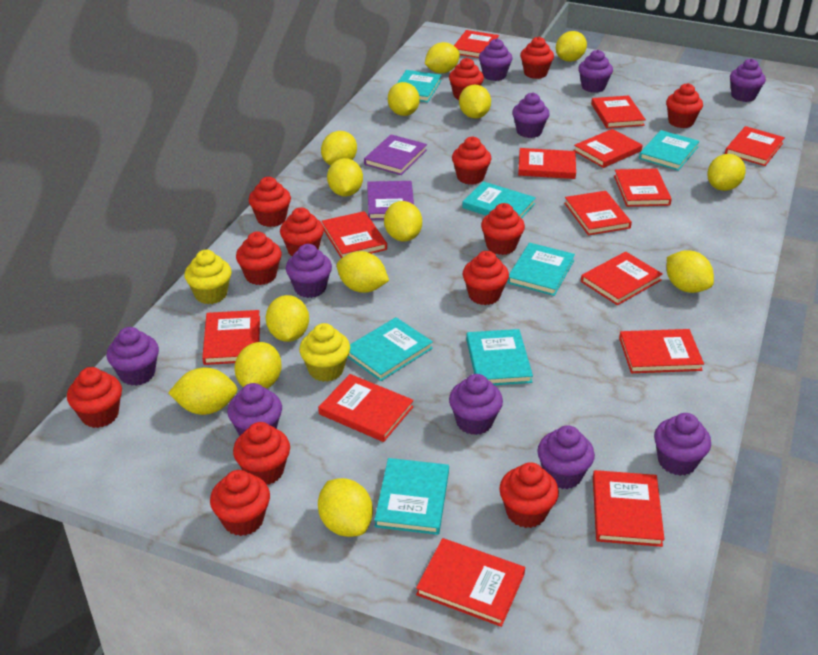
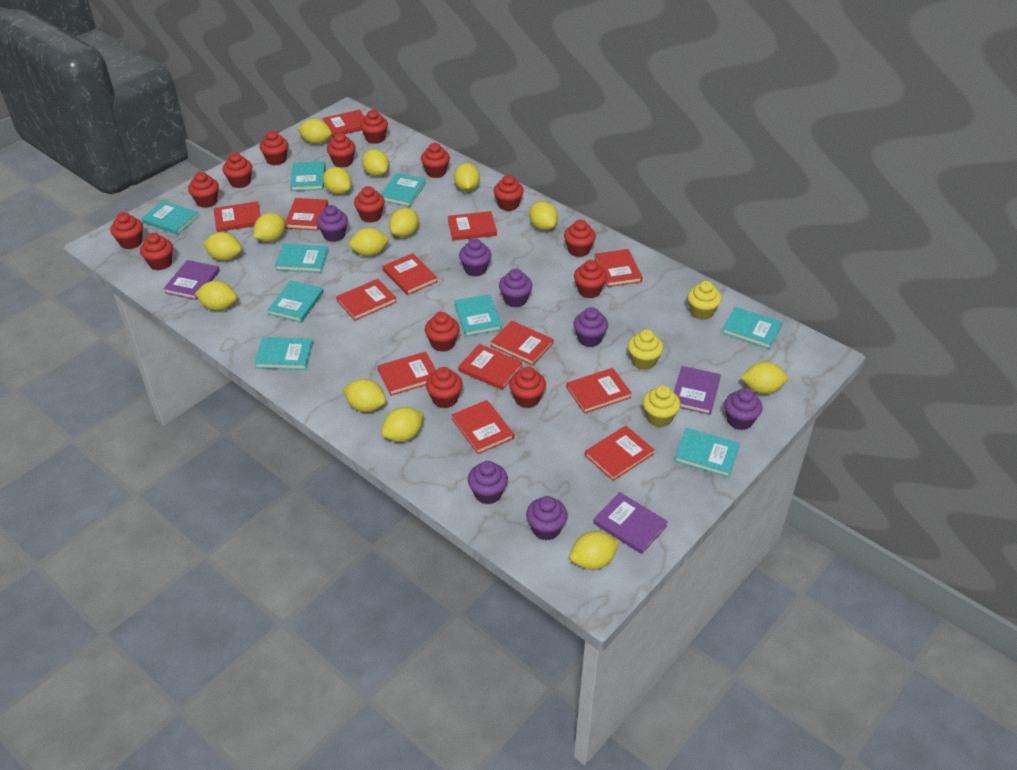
purple book: [364,135,427,175] [367,181,414,220] = 2 -> [163,260,220,300] [593,492,668,554] [674,366,721,415] = 3
purple cupcake: [107,327,159,386] [227,383,282,436] [286,244,332,298] [449,374,503,435] [479,38,513,81] [512,92,550,138] [537,426,595,489] [578,50,613,93] [654,413,711,476] [730,59,766,102] = 10 -> [317,205,348,242] [459,239,491,277] [468,461,508,504] [499,269,532,308] [526,496,568,540] [573,307,608,347] [724,388,762,430] = 7
red book: [202,310,260,365] [318,374,414,442] [321,211,387,259] [416,538,525,627] [454,30,499,58] [518,148,576,179] [564,191,632,235] [574,129,643,168] [581,252,663,305] [591,96,646,128] [593,470,665,547] [614,168,672,207] [619,329,704,373] [725,126,785,166] = 14 -> [213,201,261,232] [285,198,328,230] [322,110,364,137] [336,279,397,321] [377,351,436,396] [383,253,438,295] [448,211,497,241] [452,400,514,454] [458,344,523,390] [491,321,553,366] [566,368,632,414] [585,426,655,481] [595,249,642,287] = 13
red cupcake: [67,367,122,428] [210,470,270,536] [233,422,290,485] [236,232,282,285] [249,177,291,227] [280,208,324,256] [449,58,484,100] [452,137,491,185] [463,251,509,305] [481,203,525,255] [499,462,559,528] [520,37,554,79] [666,83,703,128] = 13 -> [110,212,143,249] [140,233,173,270] [188,172,219,208] [222,153,252,188] [260,131,288,165] [327,133,356,168] [354,186,385,223] [360,110,388,144] [421,143,450,178] [425,312,460,352] [426,367,463,408] [494,175,524,211] [509,367,546,408] [564,220,596,257] [574,260,607,298] = 15
turquoise book: [348,317,433,381] [374,458,449,535] [397,70,442,102] [462,181,536,218] [466,329,533,385] [507,243,575,296] [639,130,700,171] = 7 -> [142,201,199,235] [254,337,313,370] [268,280,324,323] [275,244,329,273] [290,161,325,191] [381,173,426,207] [454,294,502,337] [674,428,740,478] [722,307,782,349] = 9
yellow cupcake: [184,250,232,304] [299,323,350,382] = 2 -> [628,330,663,370] [643,385,680,427] [687,281,722,320] = 3

